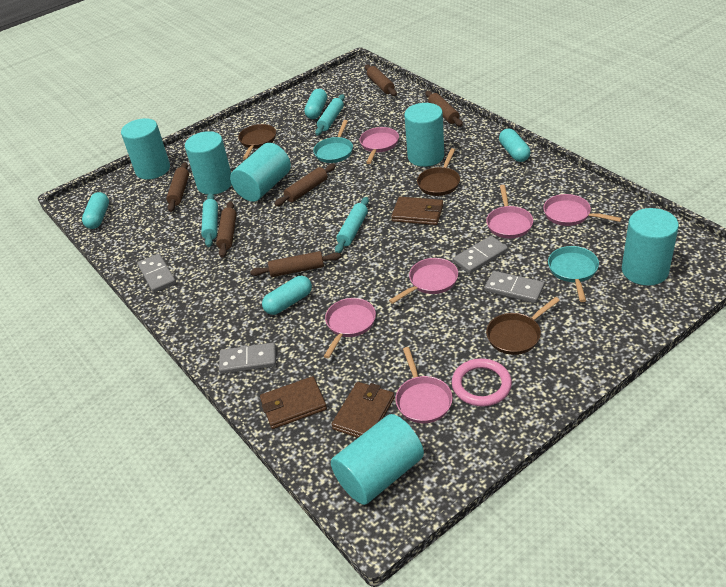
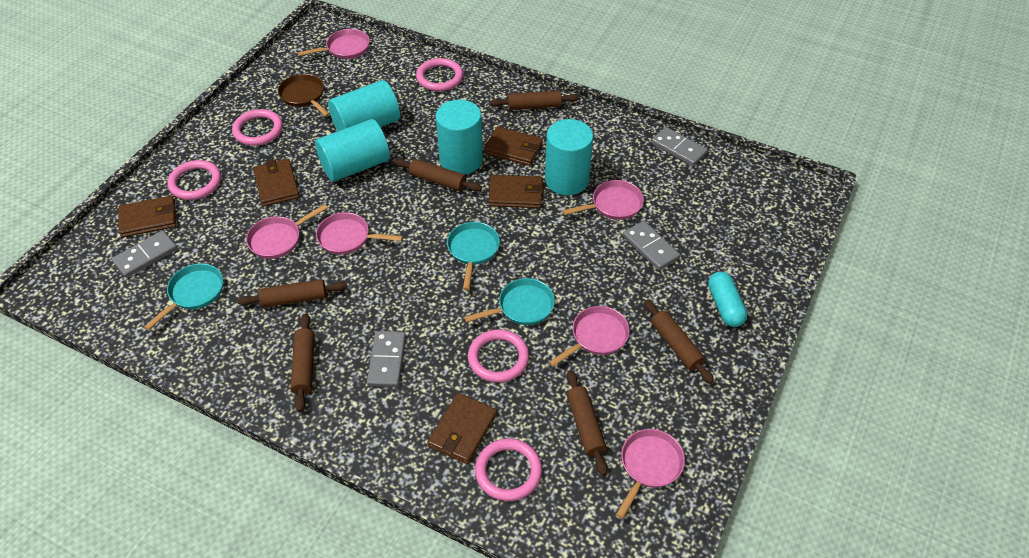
brown pan: [238,124,276,160] [417,148,460,196] [486,297,560,355] = 3 -> [278,74,330,117] = 1
brown wallet: [260,376,327,429] [331,382,394,438] [391,197,443,225] = 3 -> [118,196,176,237] [253,159,300,206] [427,393,497,464] [484,126,543,166] [489,175,544,208] = 5
pink ring: [452,358,512,406] = 1 -> [167,160,221,200] [232,109,283,146] [416,58,463,91] [468,329,529,383] [475,438,542,501] = 5
turquoise capsule: [82,192,109,229] [262,276,312,315] [304,89,327,119] [499,129,530,162] = 4 -> [708,271,747,327] = 1
turquoise cylinder: [121,118,170,180] [185,131,232,195] [230,143,291,202] [331,414,424,505] [404,103,444,167] [622,208,679,286] = 6 -> [315,119,390,182] [328,80,400,131] [436,100,483,175] [545,119,593,195] = 4
turquoise pan: [313,120,353,163] [548,246,599,302] = 2 -> [144,263,223,330] [447,222,500,290] [464,278,555,325] = 3
turquoise rolling pin: [201,193,218,247] [315,94,345,136] [335,197,369,253] = 3 -> none = 0

